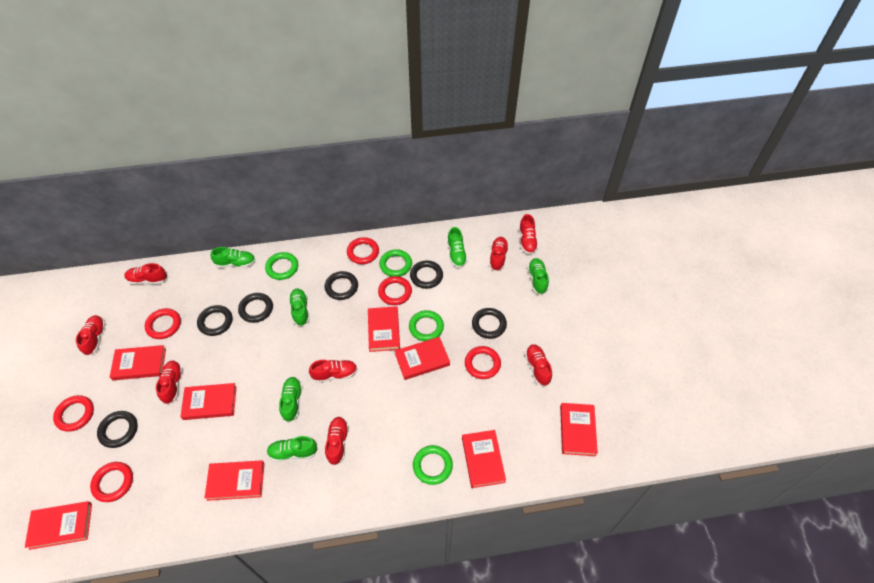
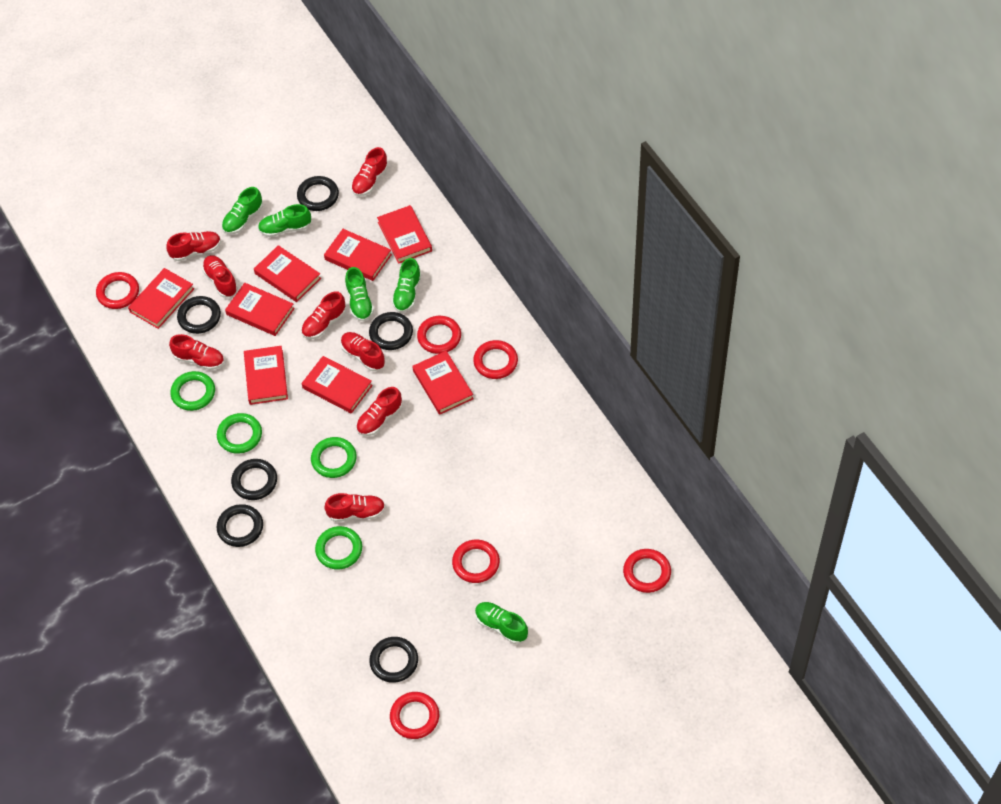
green shoe: [210,247,256,268] [267,436,317,462] [279,377,302,422] [289,289,309,326] [447,227,468,268] [528,258,549,295] = 6 -> [222,187,263,234] [258,204,311,237] [345,267,374,321] [392,258,421,313] [475,602,528,644] = 5

